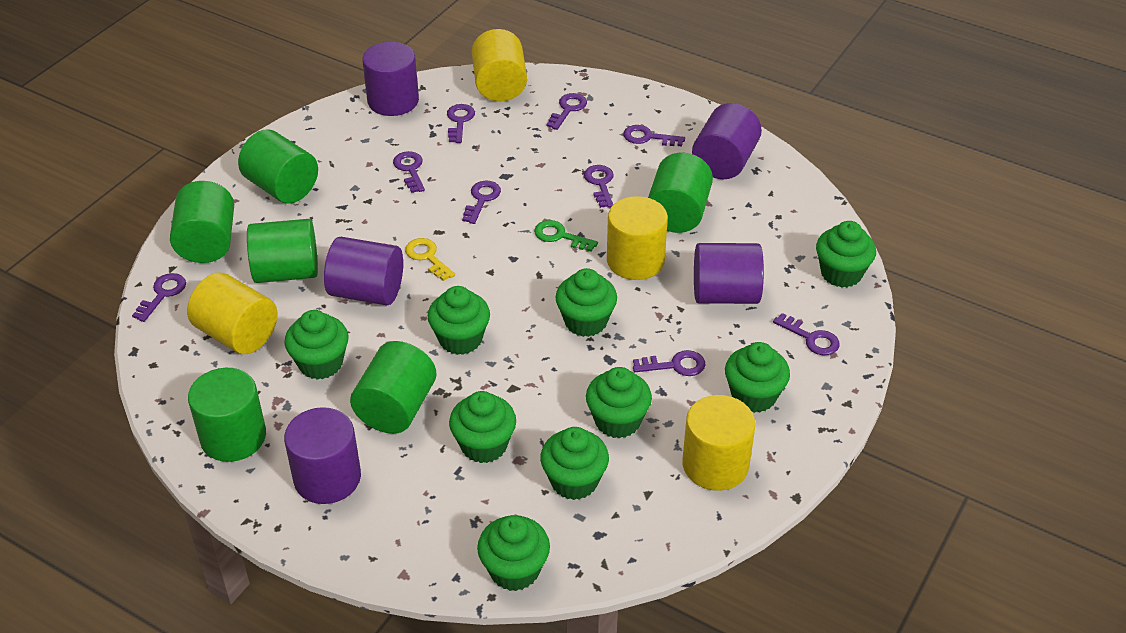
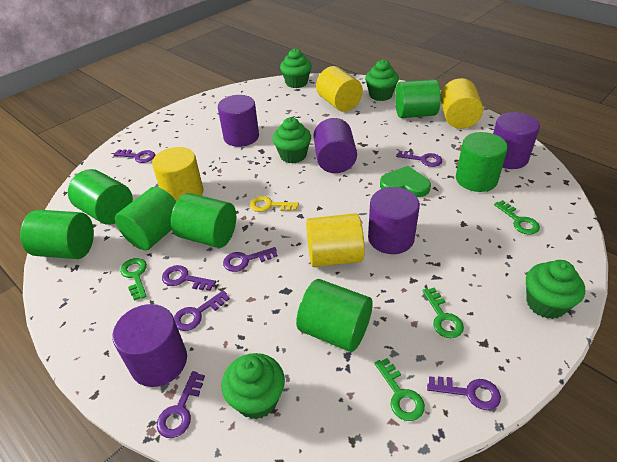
green cupcake: [284,310,348,380] [428,286,490,355] [449,391,516,463] [477,515,550,591] [540,427,609,500] [555,268,617,337] [586,367,652,439] [725,342,790,413] [816,221,876,288] = 9 -> [221,353,285,419] [273,117,311,163] [280,48,312,88] [365,59,399,101] [526,260,585,319] = 5
green cylinder: [170,181,234,263] [188,368,266,462] [238,129,318,204] [247,219,318,283] [350,341,436,434] [648,153,713,233] = 6 -> [20,210,94,259] [68,169,133,225] [115,187,177,250] [171,193,236,248] [296,279,373,352] [395,79,441,118] [456,132,508,192] = 7
green heart: none = 0 -> [380,166,431,197] = 1
green key: [534,220,598,252] = 1 -> [120,258,147,301] [375,358,425,421] [423,287,464,338] [494,200,540,235] = 4
purple key: [132,273,186,322] [393,151,425,193] [447,104,475,143] [462,181,501,224] [546,93,587,130] [584,165,614,208] [623,125,685,146] [633,350,705,376] [773,313,840,355] = 9 -> [114,149,155,163] [157,371,205,438] [162,265,216,291] [174,290,230,331] [223,247,278,272] [396,151,442,167] [427,376,501,410] = 7

